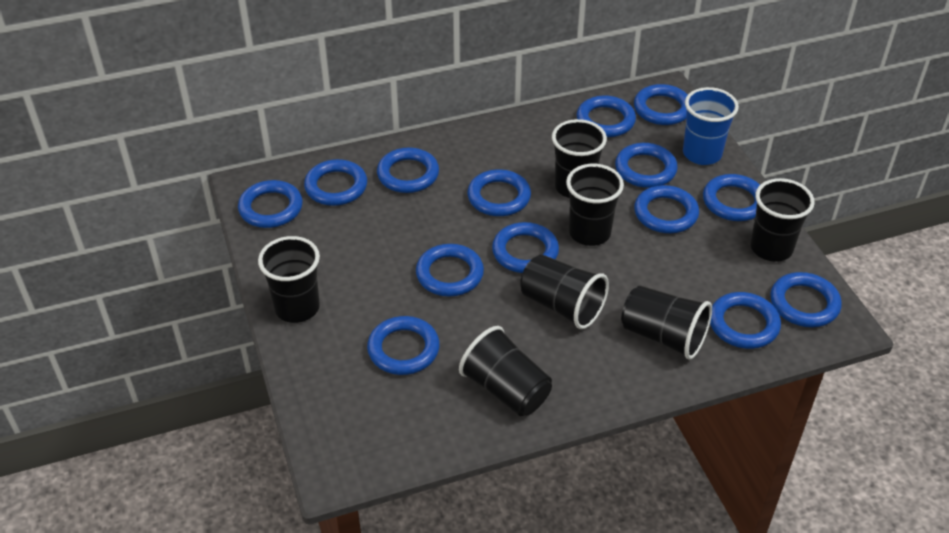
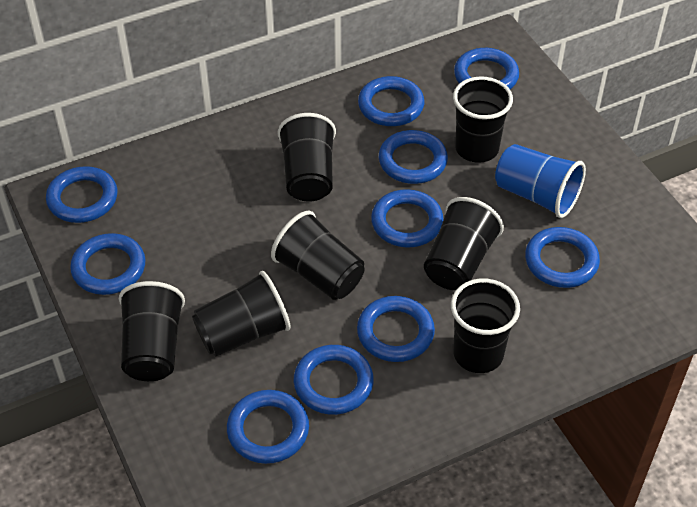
blue ring: [238,180,303,228] [304,159,367,206] [367,316,440,375] [377,147,439,193] [416,244,484,296] [467,169,531,216] [492,222,559,273] [577,96,636,137] [615,143,678,188] [634,84,688,125] [634,185,699,233] [703,174,760,221] [710,292,781,349] [770,272,842,327] = 14 -> [46,166,118,223] [70,233,145,295] [227,390,309,464] [293,345,374,415] [357,296,435,362] [358,76,424,126] [371,189,444,247] [379,130,448,184] [454,48,519,89] [525,227,600,288] = 10

